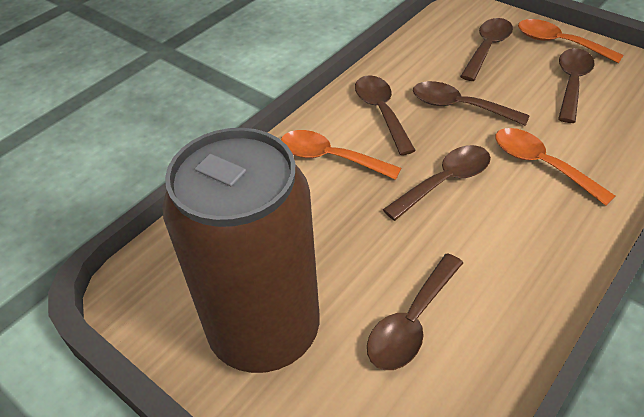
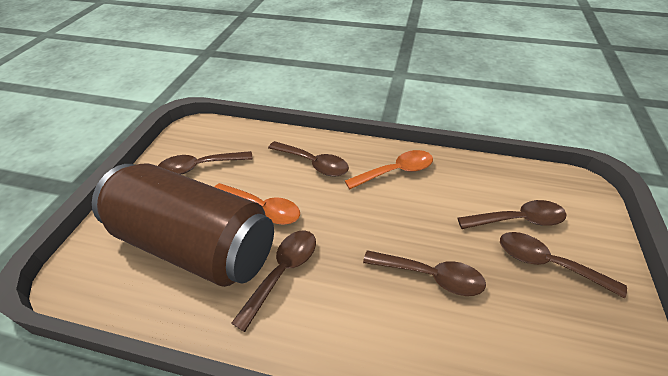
orange spoon: [281,130,401,180] [495,128,615,206] [518,19,624,63] = 3 -> [215,183,300,225] [345,150,433,189] = 2

